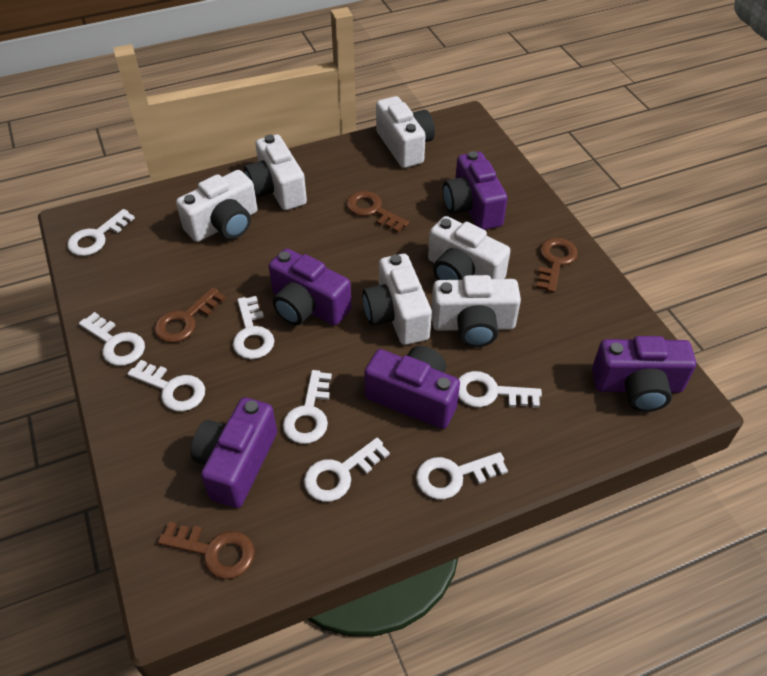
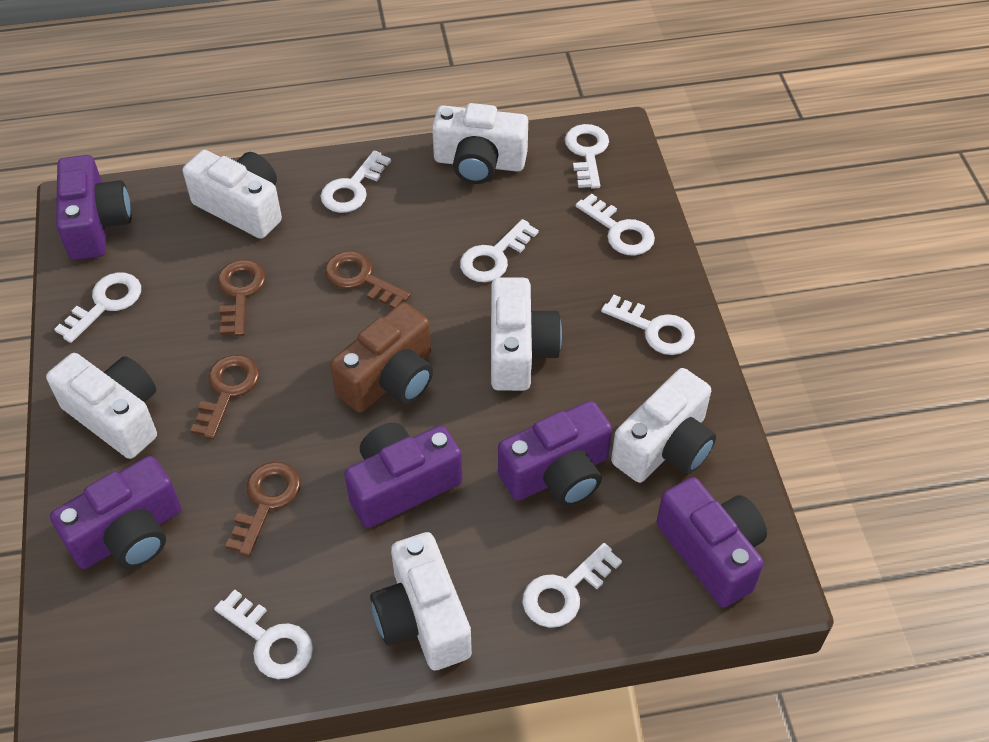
brown camera: none = 0 -> [330,303,433,412] = 1

